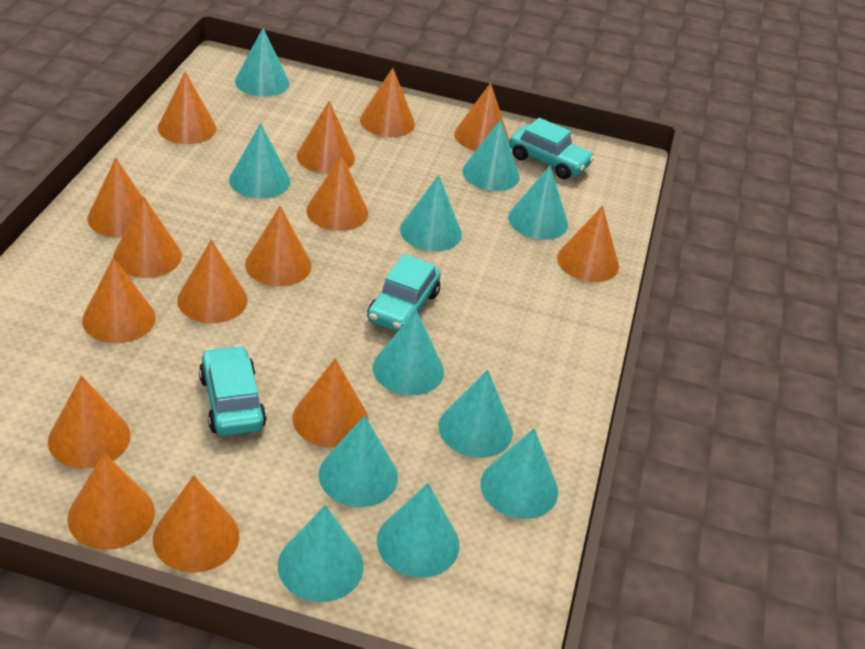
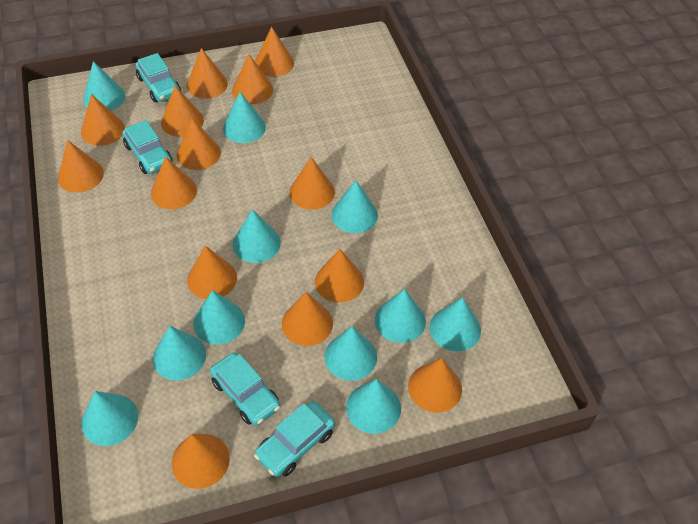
orange cone: [48,375,131,469] [67,453,155,550] [82,257,156,343] [87,158,143,238] [113,196,182,278] [153,475,239,573] [158,72,217,144] [177,240,248,323] [245,206,312,286] [292,358,368,448] [297,101,355,174] [306,154,368,231] [360,68,415,137] [454,83,509,151] [557,206,619,282] = 15 -> [58,140,104,193] [81,94,125,146] [151,156,197,209] [161,86,204,137] [172,434,230,489] [177,118,221,170] [187,48,228,99] [187,245,237,299] [232,54,273,104] [255,27,294,77] [282,292,333,346] [289,157,335,210] [315,249,364,303] [408,358,462,413] = 14
turquoise car: [199,345,267,436] [367,254,441,332] [509,118,594,179] = 3 -> [122,120,173,174] [135,53,181,102] [210,352,280,426] [254,401,335,477] = 4

